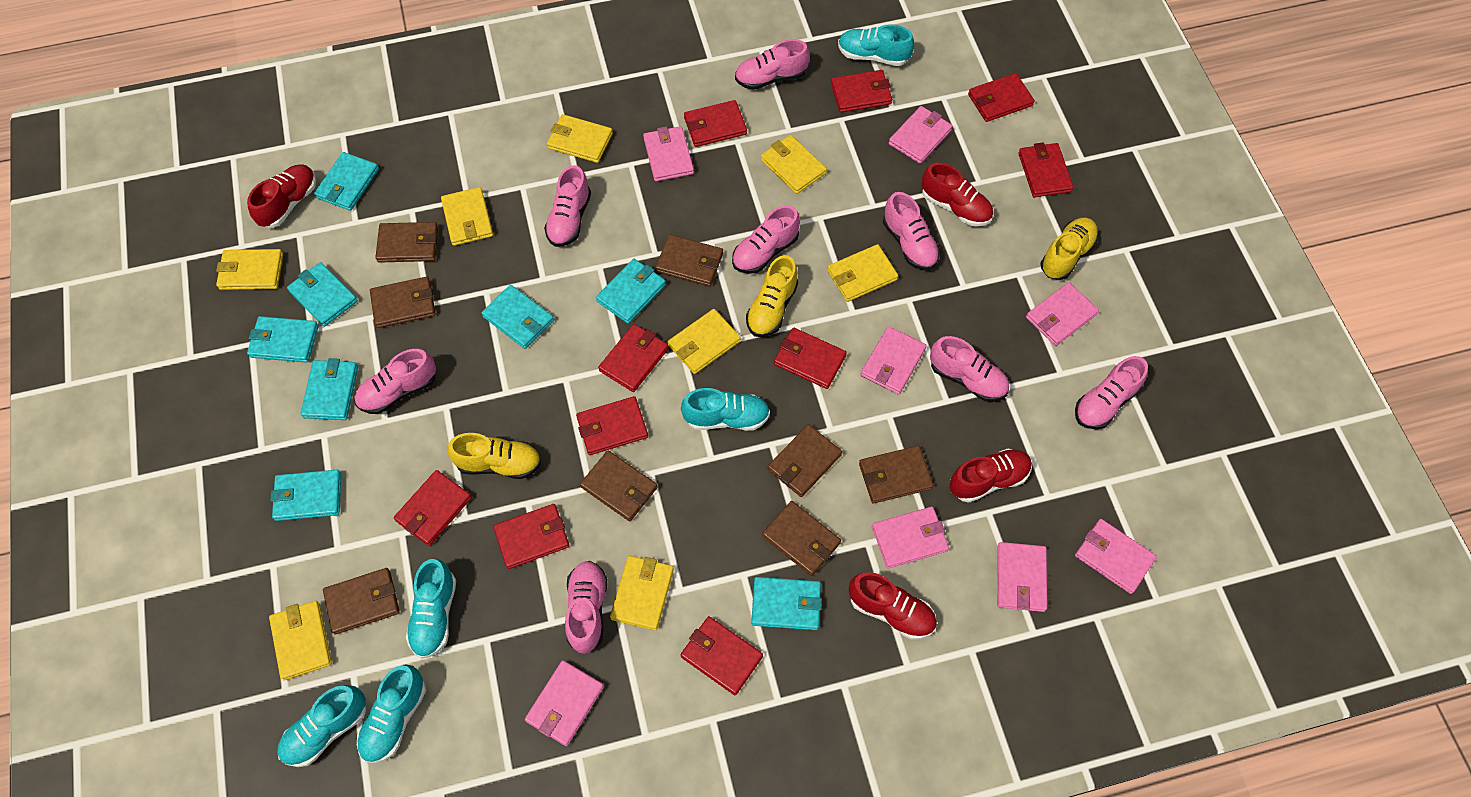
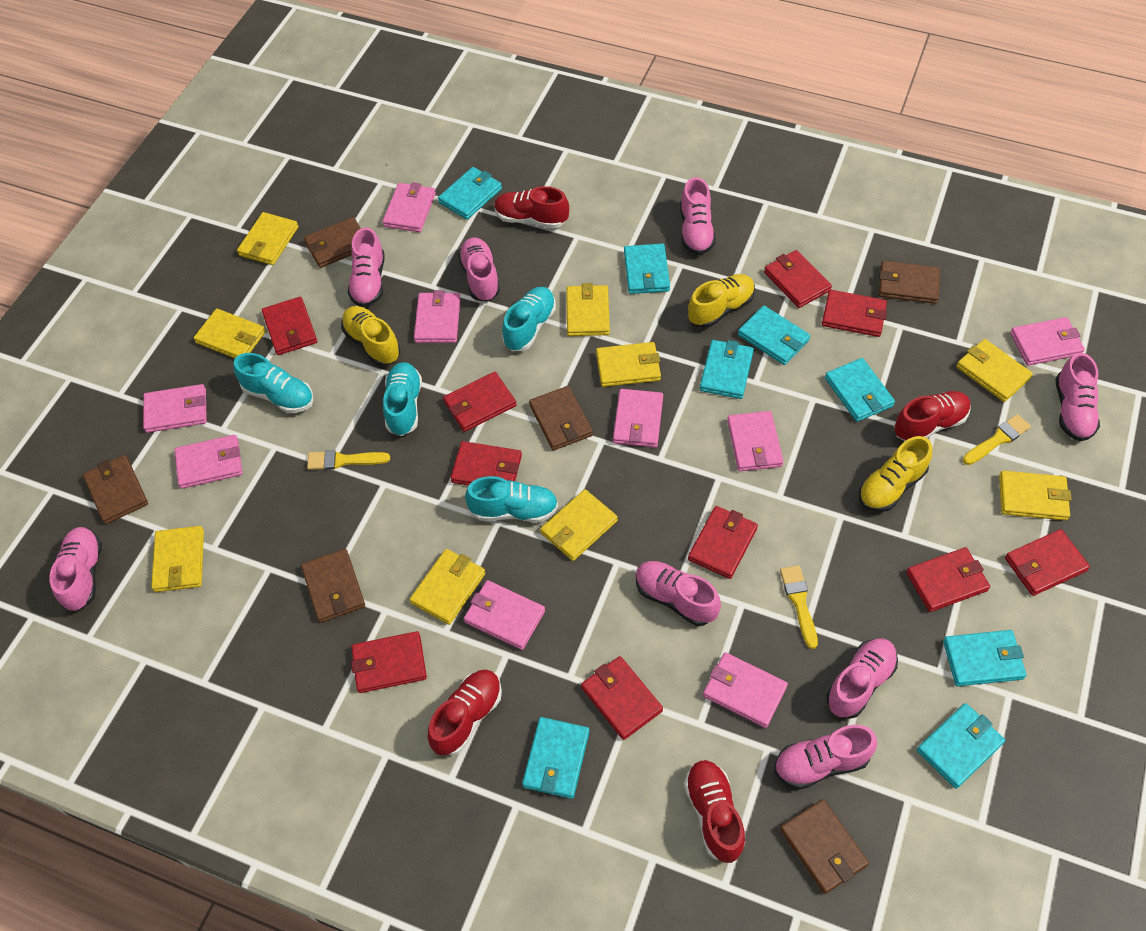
brown wallet: [323,568,400,635] [370,277,436,328] [375,222,438,263] [580,451,658,521] [655,234,723,286] [762,501,841,576] [768,424,842,497] [859,446,933,504] = 8 -> [83,455,148,524] [301,549,365,623] [304,217,361,268] [529,386,593,450] [780,799,869,894] [879,261,940,304] = 6
pink wallet: [525,660,604,746] [643,126,694,181] [861,326,927,395] [872,507,949,568] [889,106,953,164] [997,542,1047,612] [1026,282,1099,346] [1075,519,1157,594] = 8 -> [143,384,207,433] [174,435,242,489] [382,182,436,232] [414,290,460,343] [464,580,545,650] [613,389,663,448] [703,652,788,728] [727,411,784,471] [1010,317,1085,365] = 9
turquoise shoe: [277,685,366,767] [357,664,426,763] [406,559,456,659] [681,388,770,431] [838,24,914,66] = 5 -> [234,353,313,413] [383,362,422,436] [465,476,558,522] [502,287,556,351] = 4
yellow brush: none = 0 -> [307,450,390,470] [780,565,818,649] [963,414,1031,465] = 3
yellow wallet: [216,249,283,290] [269,601,332,680] [441,187,493,246] [547,114,613,163] [610,556,674,631] [668,309,741,374] [761,135,827,194] [827,244,898,302] = 8 -> [151,526,204,592] [194,309,266,358] [237,212,298,265] [409,549,485,625] [540,489,618,561] [566,283,610,336] [596,342,661,387] [956,339,1033,402] [999,471,1072,520] = 9

